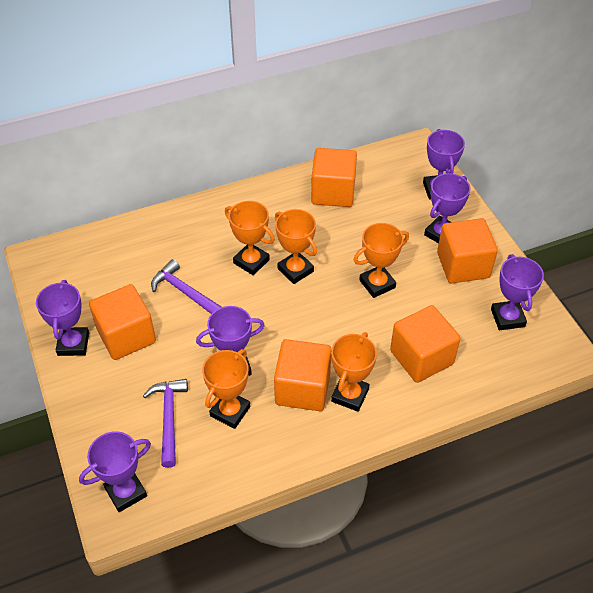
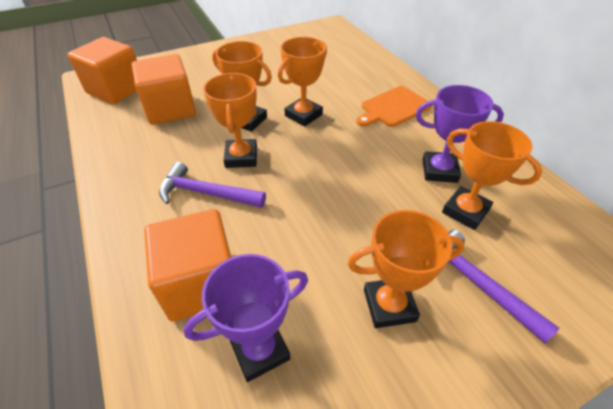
orange cube: [89,284,156,360] [274,339,332,411] [311,148,357,207] [390,305,461,383] [437,218,498,283] = 5 -> [67,37,137,105] [132,54,196,125] [144,209,231,322] = 3
orange cutting board: none = 0 -> [356,86,432,127] = 1
purple trophy: [36,280,89,356] [79,431,151,512] [196,306,265,376] [423,129,465,200] [424,173,471,243] [491,254,544,330] = 6 -> [184,254,308,382] [416,85,504,183] = 2

